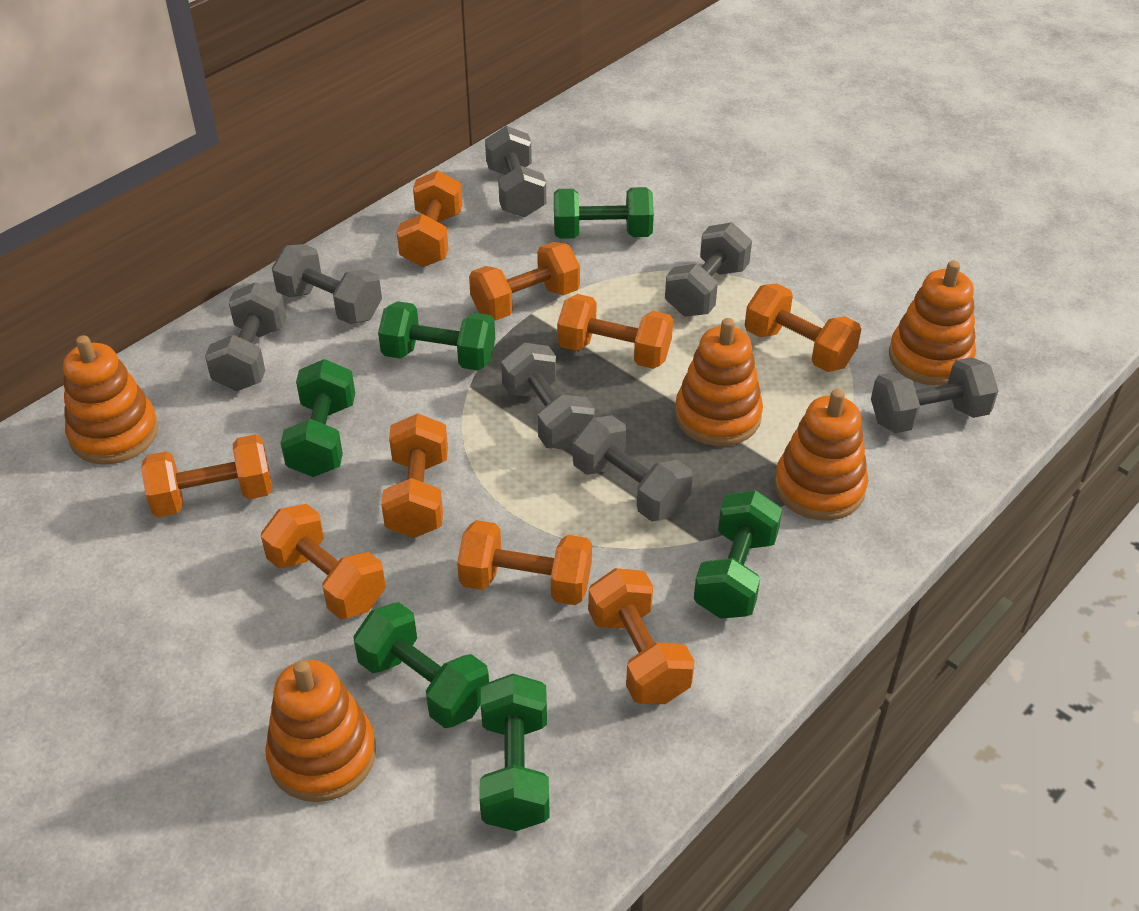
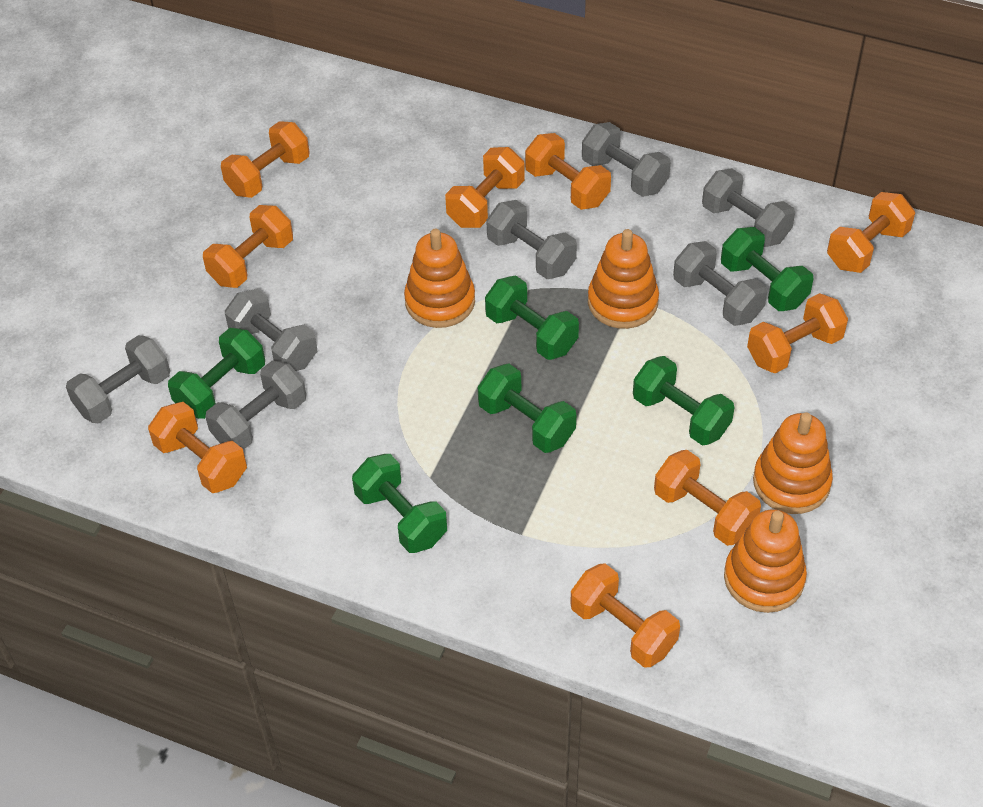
orange stacking toy: [63,335,158,465] [265,660,376,802] [675,318,763,446] [774,389,868,520] [889,260,976,386] = 5 -> [404,229,475,328] [588,229,659,329] [724,509,807,613] [753,412,833,514] = 4

